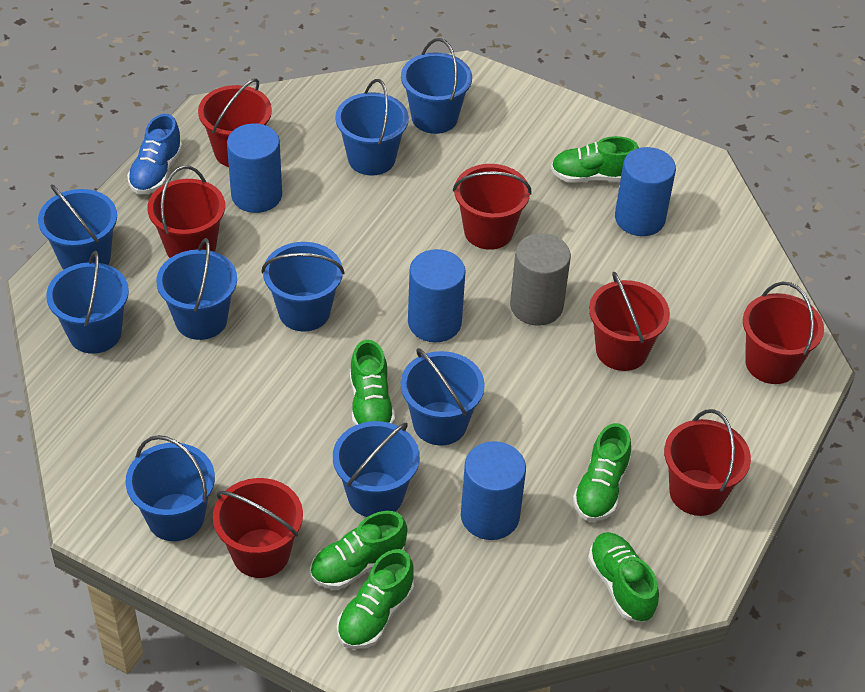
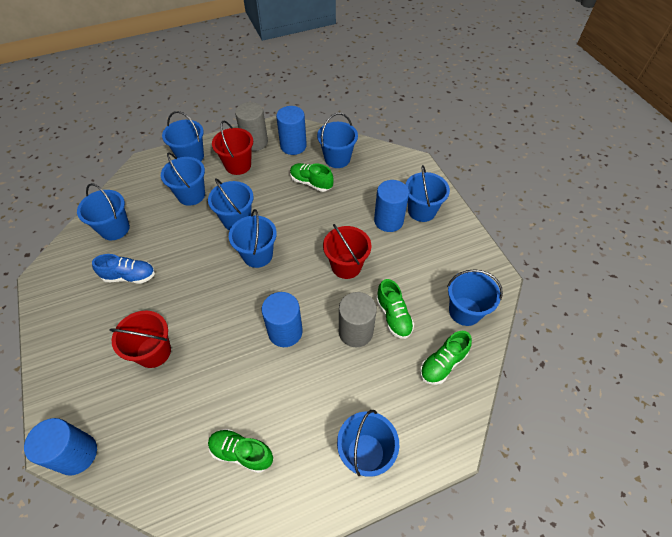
green shoe: [310,511,407,590] [337,549,414,649] [350,340,395,426] [551,136,639,183] [573,423,631,521] [588,532,659,621] = 6 -> [208,429,273,473] [290,163,334,192] [376,279,414,339] [420,331,472,385] = 4
grey cylinder: [510,233,571,326] = 1 -> [235,102,268,151] [339,292,377,347] = 2
red bucket: [147,166,225,258] [198,78,272,167] [213,478,303,578] [453,164,532,250] [589,271,670,371] [664,409,751,516] [743,282,824,384] = 7 -> [109,311,171,368] [212,121,253,175] [323,224,371,279] = 3

